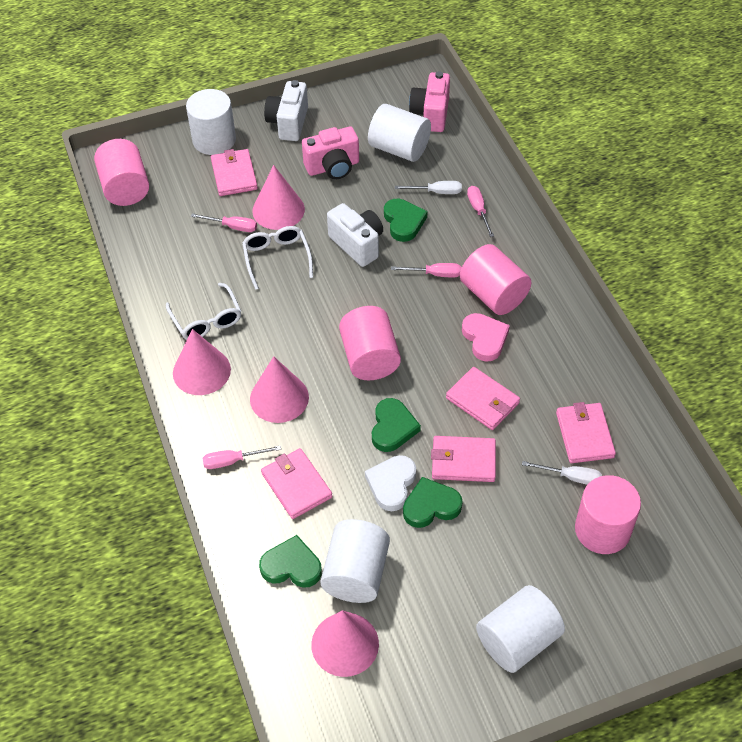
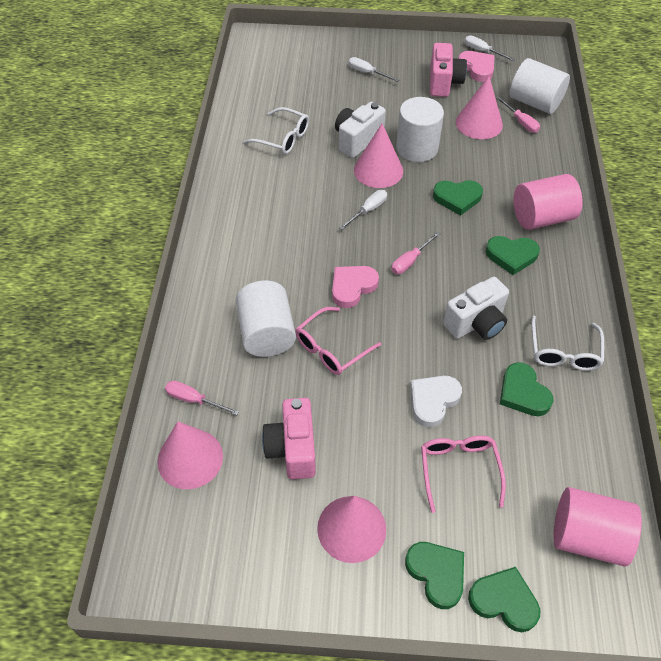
green heart: [259,535,322,588] [372,398,421,452] [384,199,427,242] [403,477,463,528] = 4 -> [405,542,464,609] [433,180,483,216] [468,567,540,632] [485,236,540,275] [500,362,553,416] = 5
pink cylinder: [94,139,149,206] [339,306,401,380] [460,244,532,315] [575,475,641,554] = 4 -> [514,174,583,230] [553,487,642,567] = 2
pink glasses: none = 0 -> [295,307,381,375] [421,435,506,513] = 2
pink heart: [462,313,510,362] = 1 -> [332,266,379,308] [458,51,495,82] = 2
pink screwdriver: [191,213,257,232] [202,446,281,469] [391,263,461,277] [467,186,494,237] = 4 -> [165,381,240,415] [391,231,441,274] [496,96,540,133] = 3
pink wallet: [211,149,258,196] [261,448,332,519] [431,436,496,482] [446,367,520,430] [556,402,616,463] = 5 -> none = 0
white cylinder: [186,89,236,155] [320,519,390,603] [368,104,431,162] [476,585,565,673] = 4 -> [236,281,296,357] [396,97,444,162] [510,58,570,114] = 3
white screwdriver: [395,181,462,194] [522,461,602,485] = 2 -> [339,190,387,230] [349,57,399,82] [465,36,515,61] = 3

